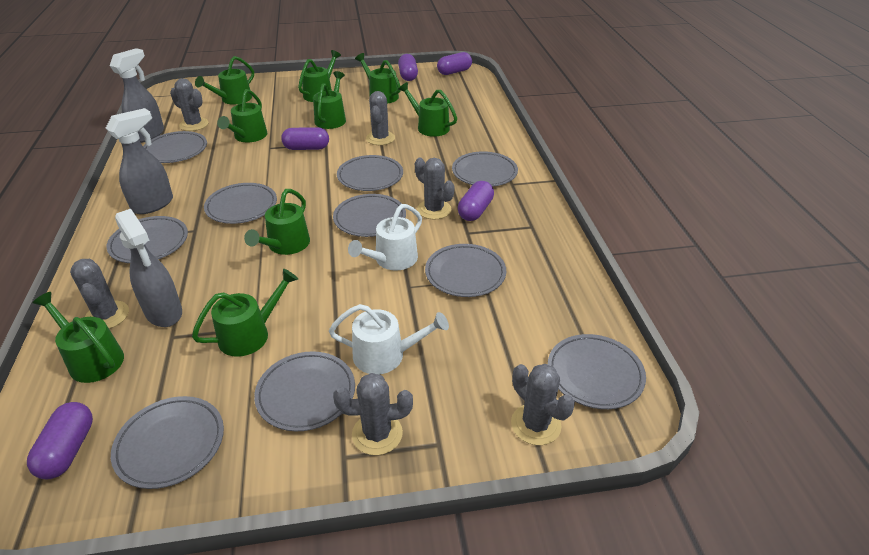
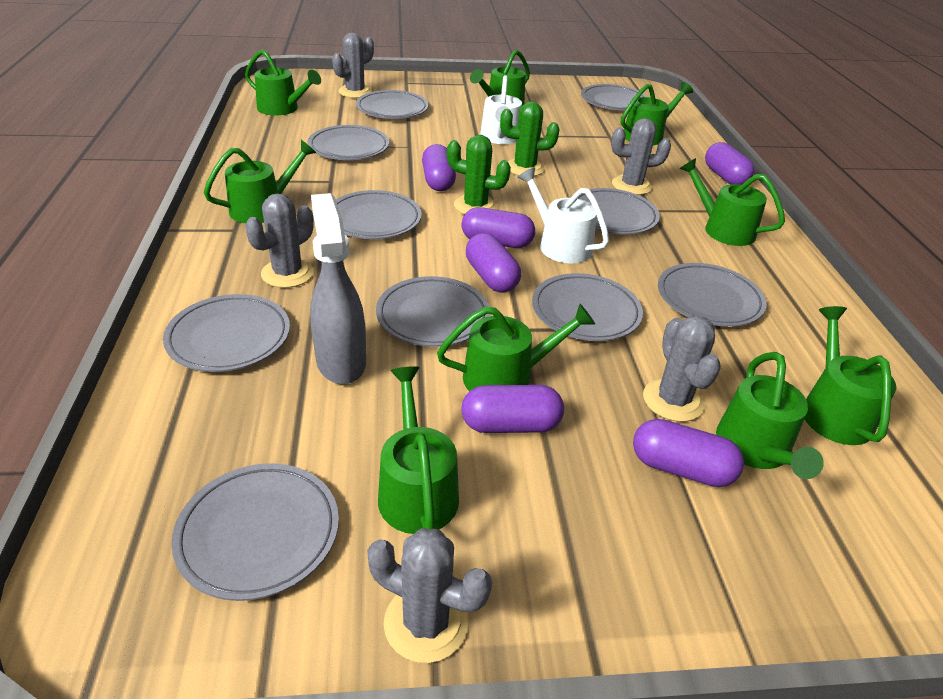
green cactus: none = 0 -> [447,135,511,215] [500,101,559,176] = 2
grey cactus: [70,259,129,329] [170,78,209,131] [333,373,413,455] [366,91,395,145] [415,158,455,219] [511,364,575,445] = 6 -> [245,193,314,288] [332,33,374,98] [367,528,492,663] [611,118,671,195] [643,315,721,422] = 5
grey spray bottle: [106,108,173,214] [110,48,164,143] [115,209,182,327] = 3 -> [310,193,366,384] = 1
purple capsule: [27,402,93,479] [281,127,329,150] [398,54,418,81] [437,52,472,75] [458,181,494,221] = 5 -> [422,144,456,191] [461,385,564,433] [462,207,535,248] [466,233,521,293] [633,419,744,487] [705,142,754,185] = 6

